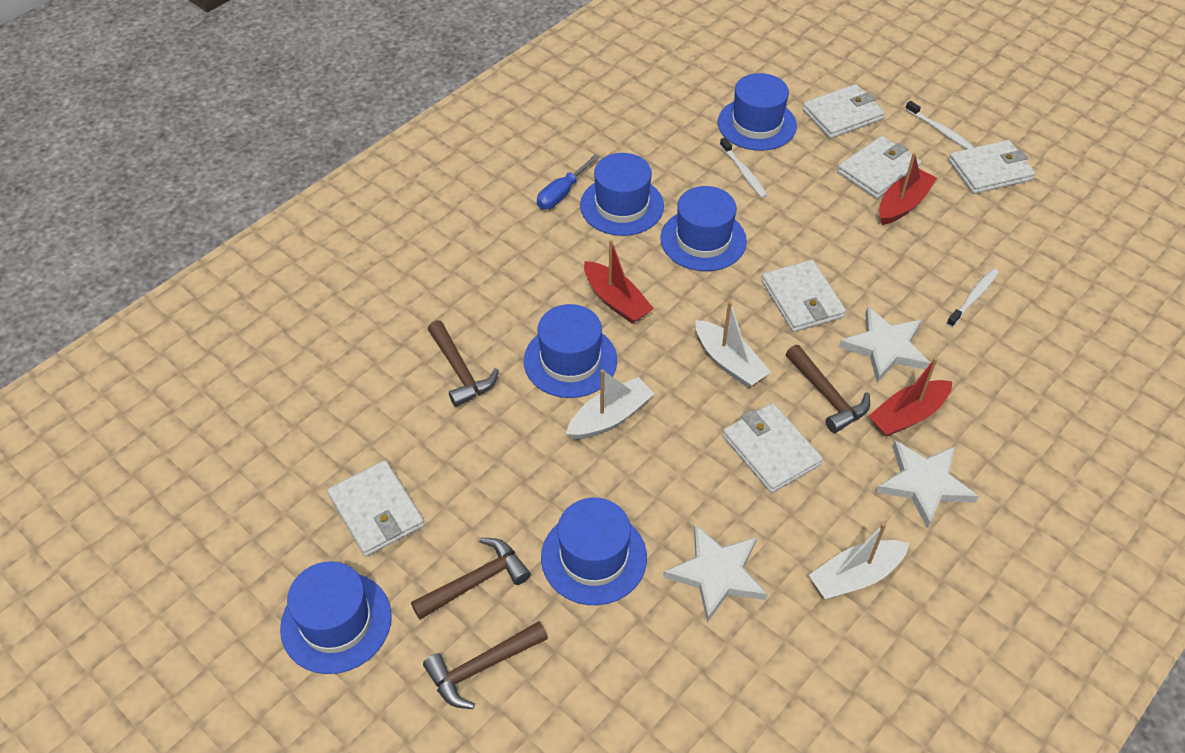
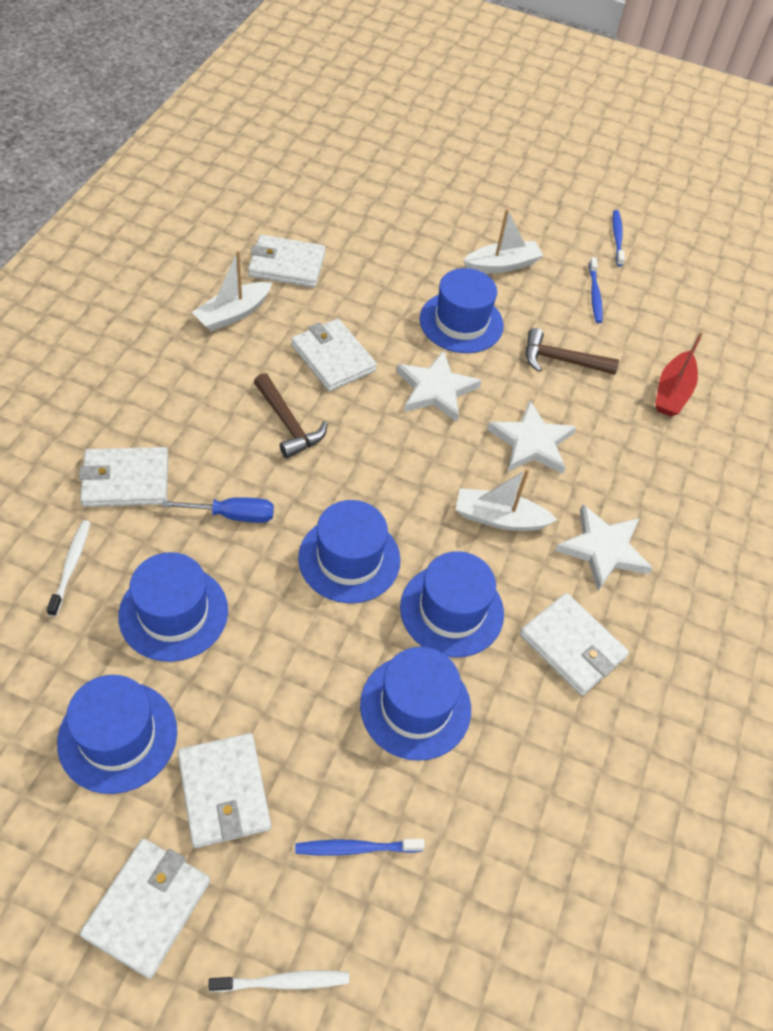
blue toothbrush: none = 0 -> [295,839,425,856] [589,257,603,323] [613,210,625,266] = 3
brown hammer: [411,538,531,620] [423,621,548,709] [428,320,499,407] [786,345,870,433] = 4 -> [254,373,328,459] [526,328,619,375] = 2
red boat: [584,240,654,324] [868,357,952,437] [879,153,937,225] = 3 -> [655,331,703,417] = 1
white toothbrush: [720,137,768,198] [905,101,974,149] [946,268,999,327] = 3 -> [46,520,91,617] [208,970,349,992] = 2

